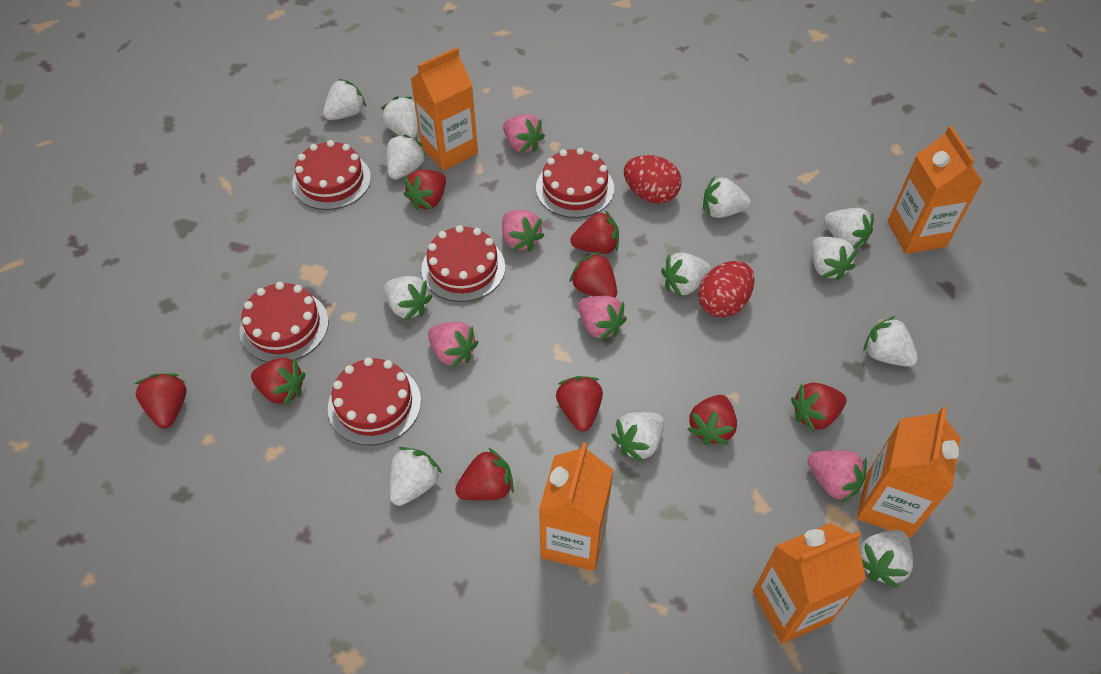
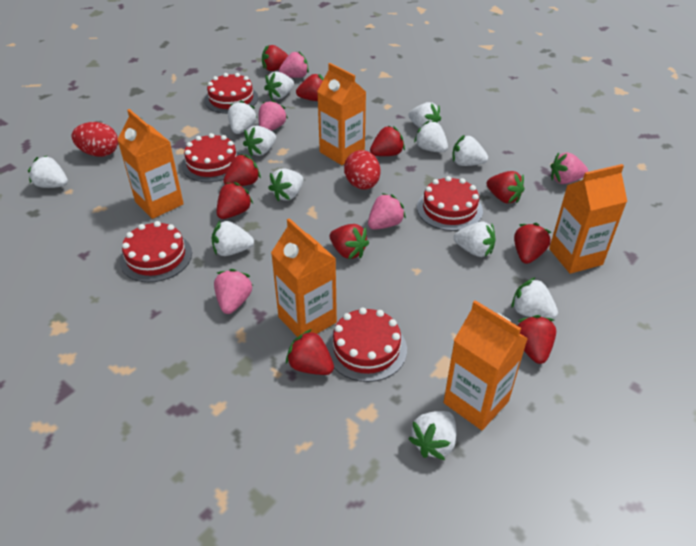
red strawberry: [135,373,187,428] [251,358,306,406] [404,170,446,210] [455,448,514,501] [556,376,603,431] [569,252,617,297] [570,210,619,254] [687,395,737,445] [791,383,846,432] = 9 -> [217,182,253,219] [224,154,261,186] [262,45,288,71] [286,329,334,375] [296,74,324,101] [330,224,369,259] [370,126,405,156] [486,171,525,203] [514,223,551,264] [517,315,556,364] = 10

